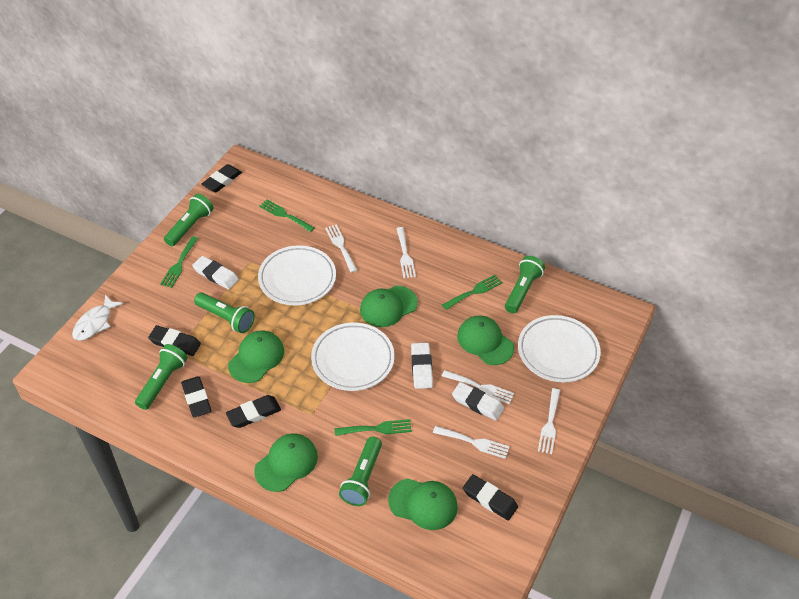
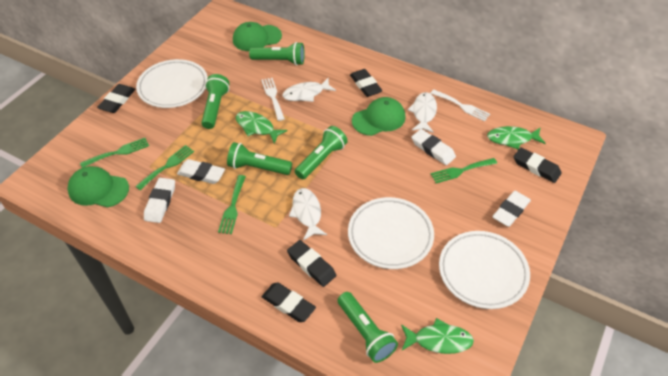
green cap: [228,330,284,383] [254,433,318,492] [360,286,418,327] [388,478,458,530] [457,316,514,365] = 5 -> [67,166,129,208] [233,22,282,51] [352,97,406,136] = 3
green fish: none = 0 -> [236,111,287,144] [401,318,474,354] [487,126,546,150] = 3
white eraser: [192,256,239,290] [411,343,433,389] [452,382,504,421] = 3 -> [144,178,175,223] [177,159,225,184] [411,129,456,165] [492,191,531,227] = 4
white fish: [72,294,124,341] = 1 -> [282,78,336,102] [289,188,327,240] [407,92,437,133] = 3
white fork: [325,224,357,273] [396,227,416,278] [433,426,510,459] [442,370,514,404] [538,388,560,454] = 5 -> [261,78,285,121] [431,89,490,122] = 2

